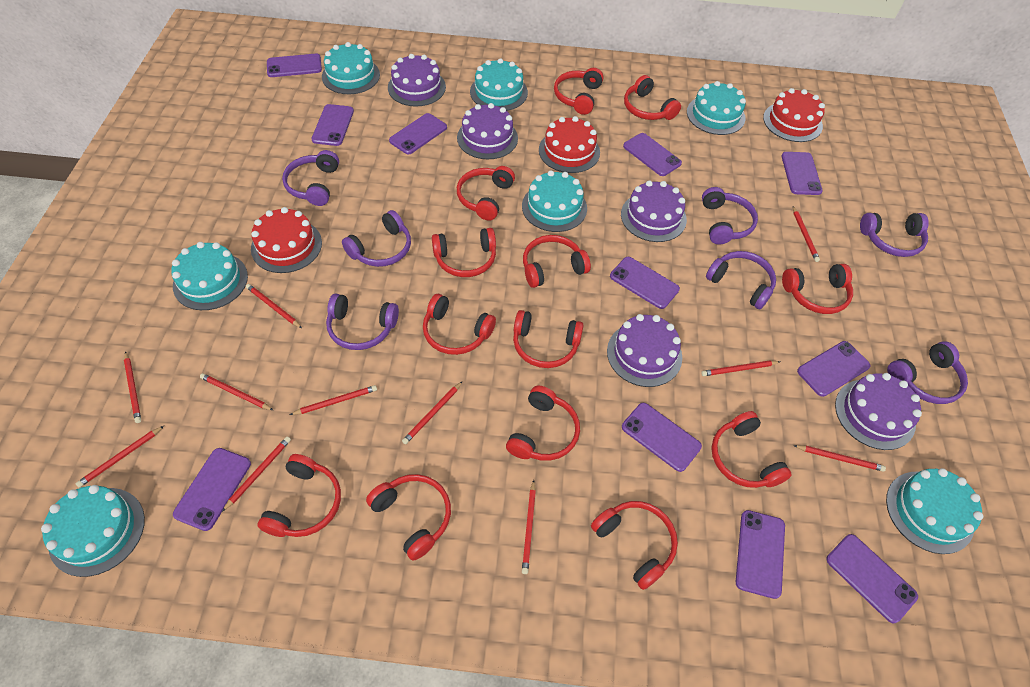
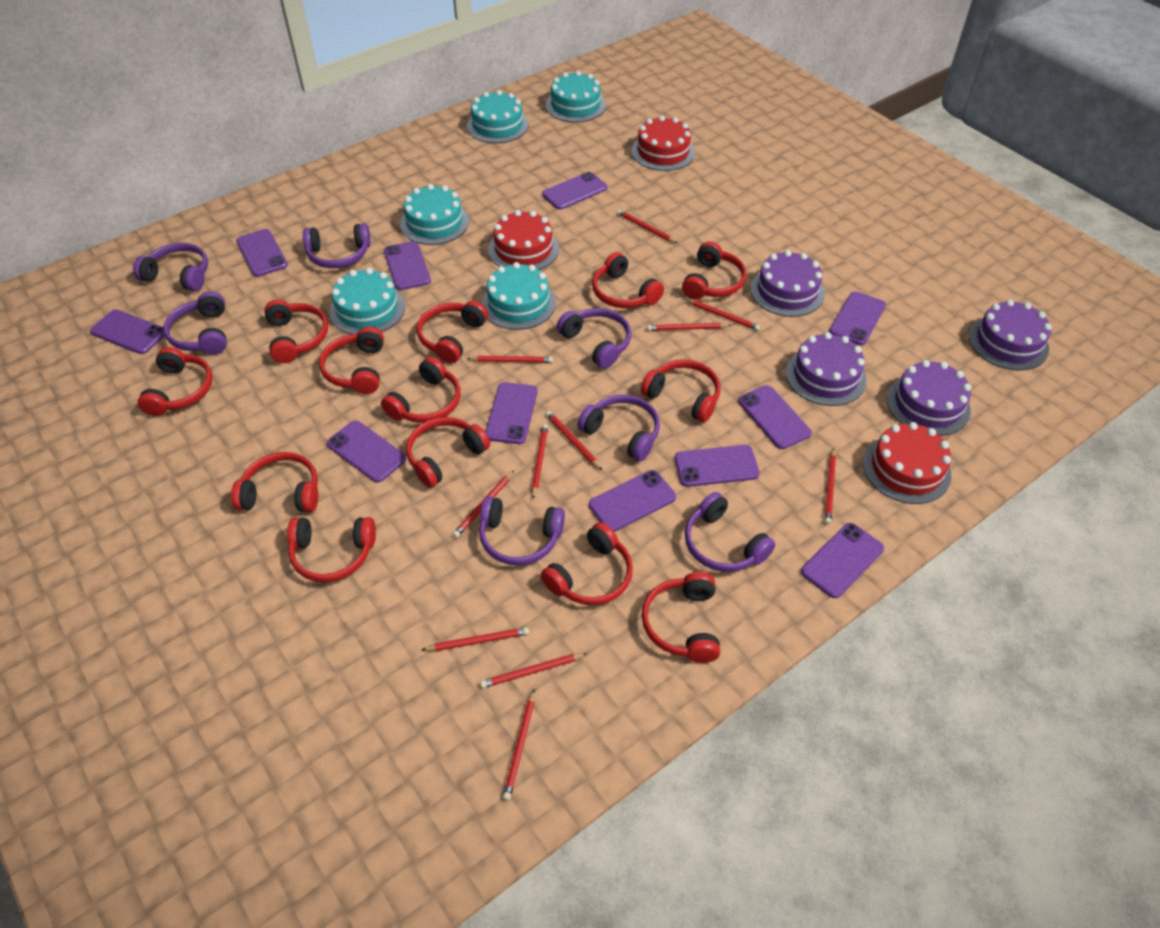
purple cake: [388,54,446,106] [457,103,518,159] [607,314,682,387] [621,180,687,242] [835,373,922,450] = 5 -> [750,250,825,317] [786,332,867,406] [887,360,971,436] [969,299,1052,370] = 4
turquoise cake: [41,485,145,577] [171,242,248,310] [322,42,380,94] [470,58,528,111] [522,170,587,232] [687,81,746,135] [886,468,983,554] = 7 -> [329,268,405,334] [400,184,469,245] [467,90,528,143] [481,262,556,330] [546,71,606,123] = 5

